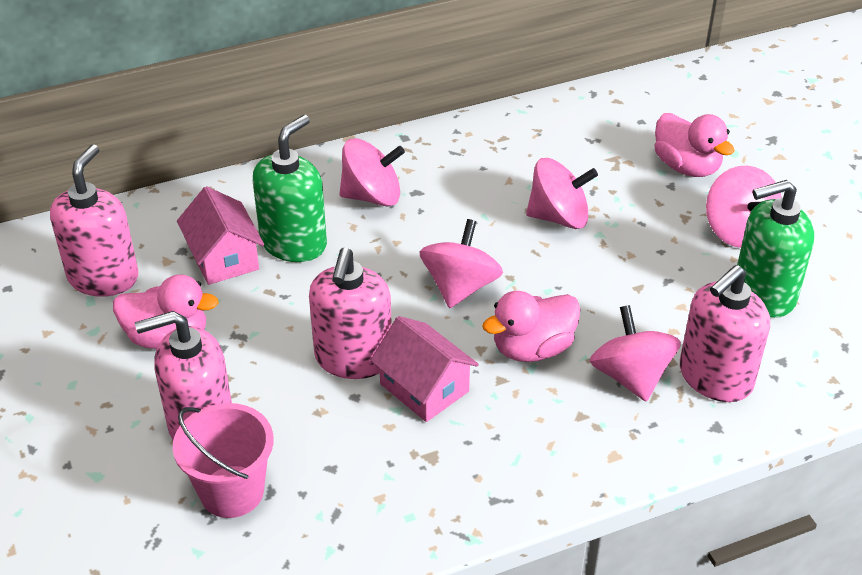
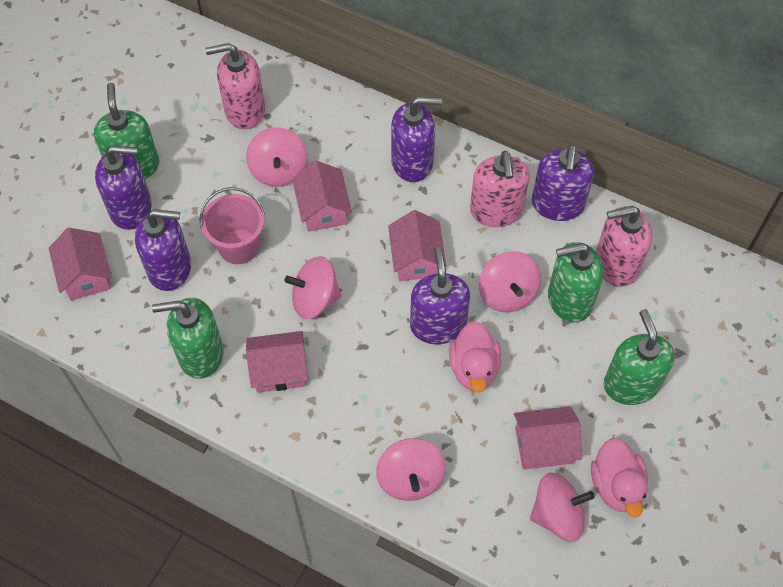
green soap dispenser: [253,115,327,262] [737,180,814,318] = 2 -> [94,83,159,179] [152,298,224,379] [548,242,603,323] [603,309,675,405] = 4
pink duck: [113,275,219,349] [482,291,581,362] [654,113,735,177] = 3 -> [449,321,501,393] [591,438,648,518] = 2
pink house: [177,186,264,285] [370,316,479,422] = 2 -> [49,228,111,301] [246,331,309,393] [292,160,352,232] [388,210,446,281] [514,406,582,469] = 5
pink soap dispenser: [50,144,138,297] [135,311,232,440] [309,247,392,379] [680,265,770,402] = 4 -> [205,43,265,129] [470,151,530,227] [596,206,652,287] = 3
purple soap dispenser: none = 0 -> [95,146,152,230] [135,209,191,291] [391,97,442,182] [410,247,470,344] [532,144,594,221] = 5

